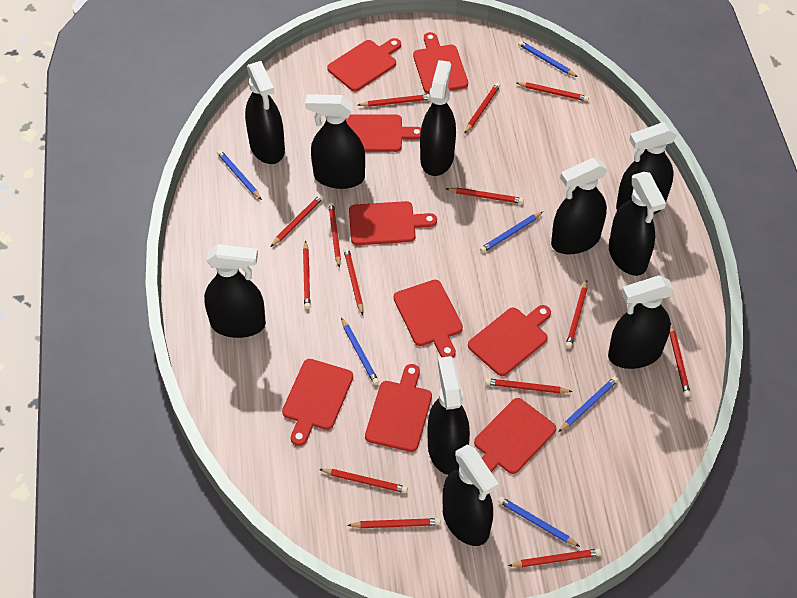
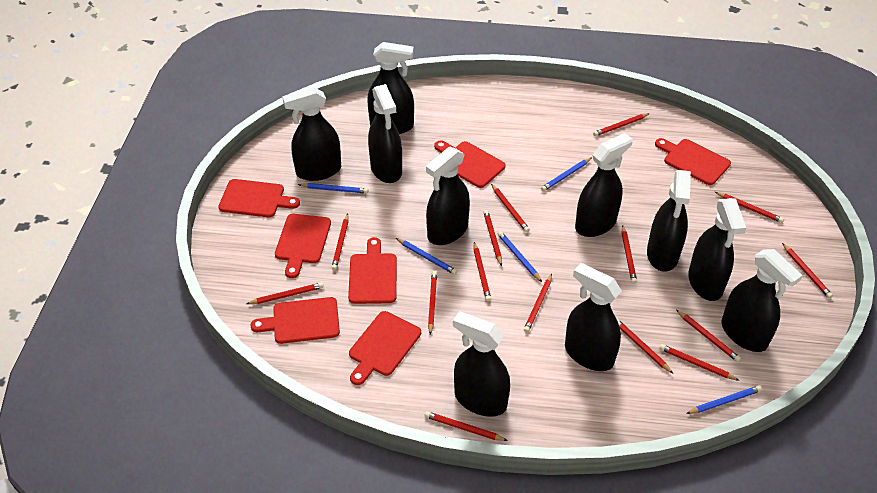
blue pencil: [217,150,262,200] [341,318,379,385] [480,212,543,253] [498,497,580,547] [518,41,578,77] [559,376,618,432] = 6 -> [298,183,368,194] [396,238,457,275] [498,231,542,282] [541,158,591,191] [686,385,762,414] = 5
red cutting board: [282,359,353,446] [327,38,401,91] [346,114,421,152] [349,201,437,245] [365,364,432,452] [393,280,463,358] [413,32,468,94] [468,305,551,376] [474,398,556,474] = 9 -> [218,179,300,217] [250,297,340,344] [275,214,331,278] [348,237,397,304] [349,311,421,385] [434,140,506,188] [655,138,731,185] = 7
red pencil: [271,194,324,247] [303,240,311,309] [319,469,408,493] [328,202,341,267] [344,247,363,315] [347,518,441,528] [358,94,430,107] [446,188,524,204] [464,83,500,134] [485,378,573,393] [508,548,601,567] [516,82,589,101] [566,280,588,348] [669,324,691,397] = 14 -> [246,282,324,304] [331,214,349,270] [425,411,508,441] [428,271,437,335] [474,242,491,302] [483,210,502,266] [491,184,530,232] [523,274,552,333] [593,113,650,136] [616,318,673,374] [622,225,637,284] [659,344,740,381] [676,310,741,362] [715,192,784,223] [782,243,833,299] = 15

